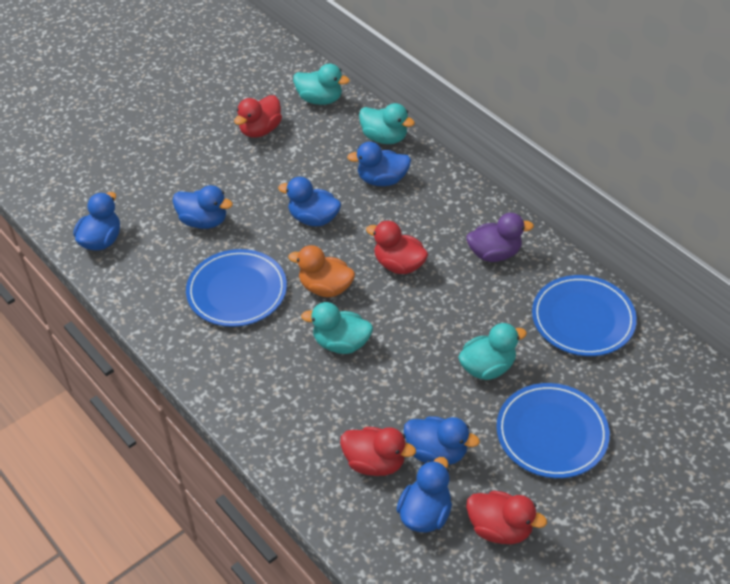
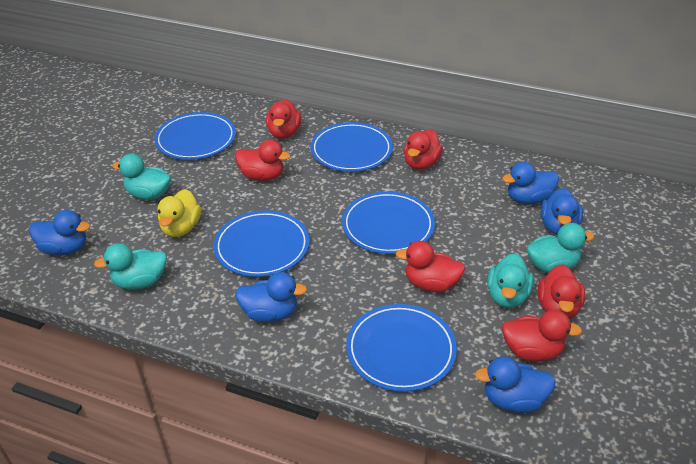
blue duck: [73,192,120,251] [173,185,233,229] [278,177,341,226] [347,142,411,186] [396,457,452,532] [404,416,480,465] = 6 -> [29,210,90,255] [235,272,307,322] [475,356,556,413] [502,162,559,204] [541,188,583,235] = 5
blue plate: [186,249,287,327] [496,383,610,478] [532,275,637,356] = 3 -> [154,112,236,160] [214,210,309,277] [310,122,393,172] [342,191,435,254] [346,304,457,392] = 5
orange duck: [288,245,355,297] = 1 -> none = 0
purple duck: [466,213,534,262] = 1 -> none = 0
red duck: [234,95,282,138] [340,427,416,476] [366,221,428,274] [466,491,547,544] = 4 -> [235,140,290,181] [266,100,301,139] [396,241,465,292] [404,129,443,170] [502,310,582,361] [538,264,585,319] = 6
yellow duck: none = 0 -> [158,189,201,237] = 1

